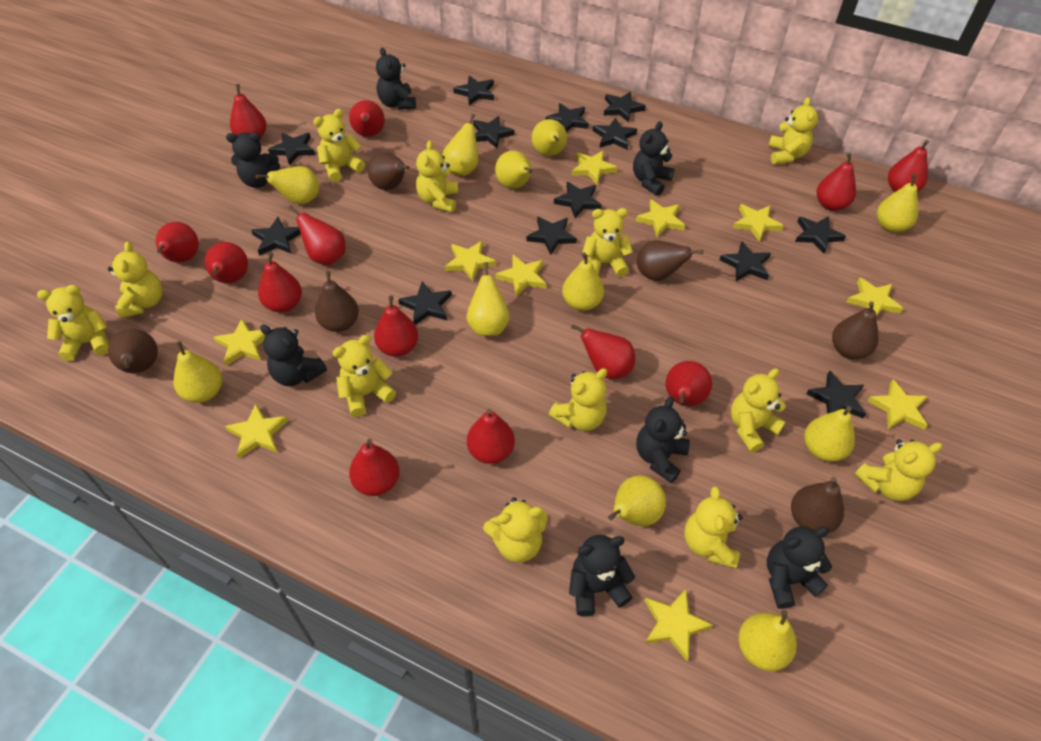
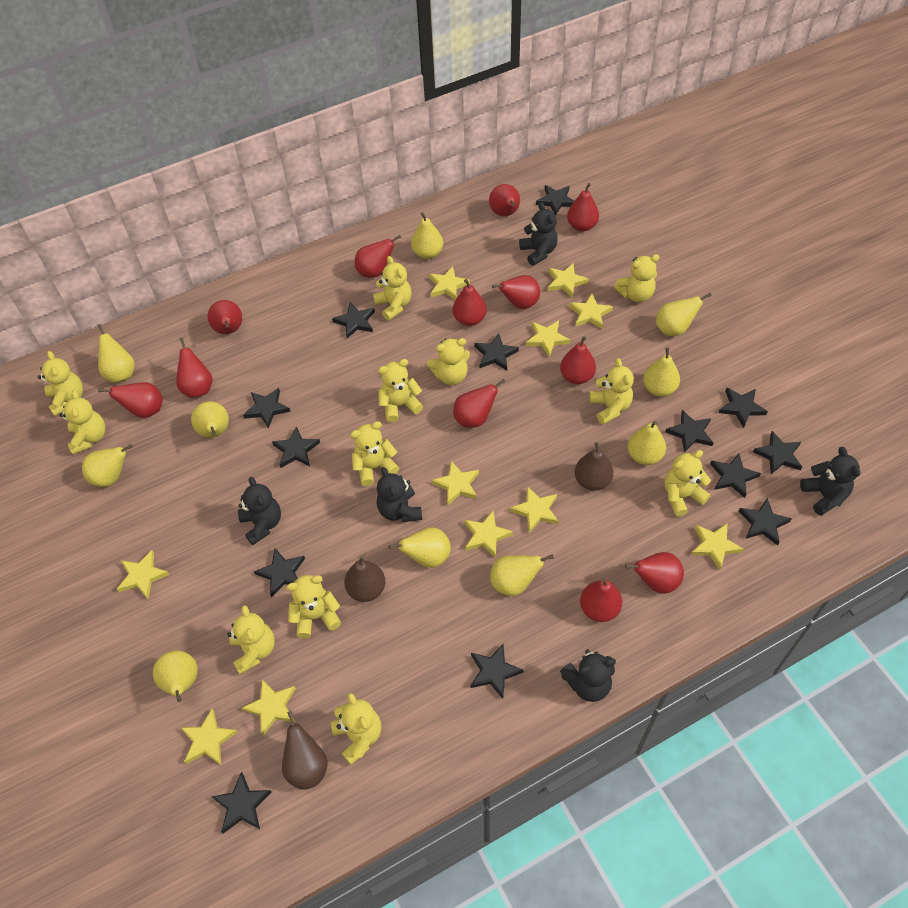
black teddy bear: [226,132,280,188] [260,324,327,386] [376,48,416,110] [569,535,635,617] [633,121,675,196] [636,397,690,483] [767,526,832,609] = 7 -> [238,477,281,545] [377,467,422,522] [519,202,558,266] [560,650,616,702] [800,447,860,516] = 5
brown pear: [108,329,158,373] [315,271,359,332] [367,152,409,190] [637,240,703,281] [791,477,844,533] [832,301,879,359] = 6 -> [282,711,328,790] [344,555,386,602] [575,442,613,491] = 3
red pear: [156,222,199,262] [205,242,248,283] [230,84,267,139] [258,252,302,312] [289,205,345,265] [349,100,385,137] [349,439,400,496] [374,295,418,357] [467,409,515,464] [571,324,635,379] [666,361,712,406] [817,153,856,211] [888,140,929,192] = 13 -> [98,382,163,418] [176,337,212,398] [208,300,242,334] [355,235,401,278] [453,279,487,326] [453,379,505,428] [489,184,520,216] [492,275,540,309] [560,336,596,384] [567,183,599,231] [580,578,622,622] [625,552,684,594] = 12
yellow pear: [173,341,222,403] [256,166,320,205] [442,113,478,176] [467,262,510,336] [495,151,532,189] [532,119,567,156] [562,252,604,311] [608,475,666,526] [738,610,797,671] [804,406,855,462] [877,174,918,233] = 11 -> [82,444,133,487] [97,324,135,383] [153,650,198,702] [191,401,229,438] [389,527,451,568] [411,212,443,259] [490,554,554,596] [628,421,666,465] [643,347,680,397] [656,293,712,336] = 10
yellow star: [213,319,266,366] [225,404,288,458] [445,241,496,281] [495,255,546,297] [571,150,618,185] [636,199,685,237] [645,589,713,661] [733,204,784,242] [846,277,903,317] [868,379,928,429] = 10 -> [117,550,170,599] [180,709,238,765] [241,679,296,736] [429,266,470,300] [432,461,479,506] [464,511,513,558] [510,486,559,533] [526,321,570,357] [548,263,589,298] [569,294,613,329] [691,523,743,570] = 11

